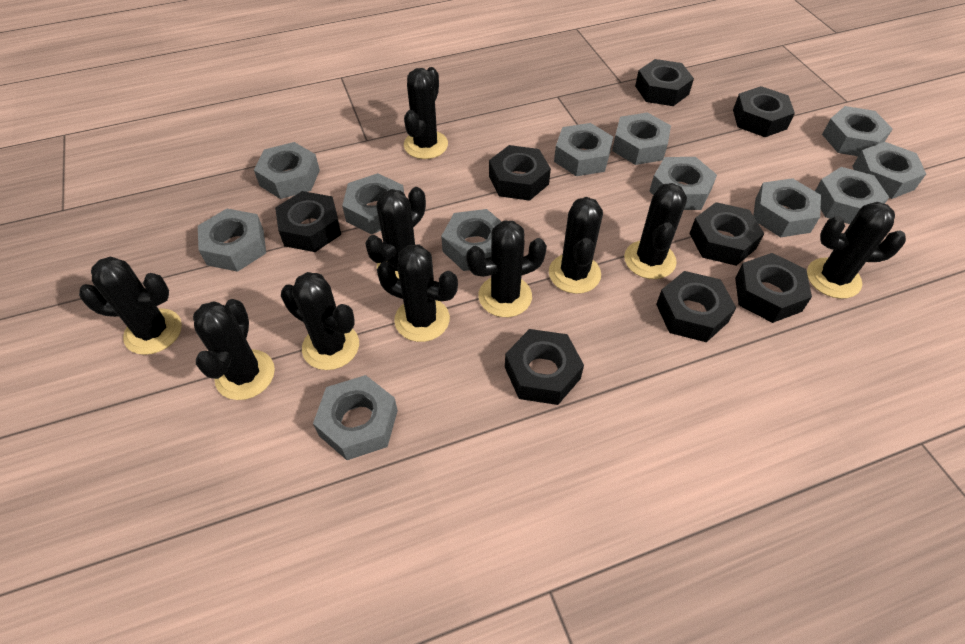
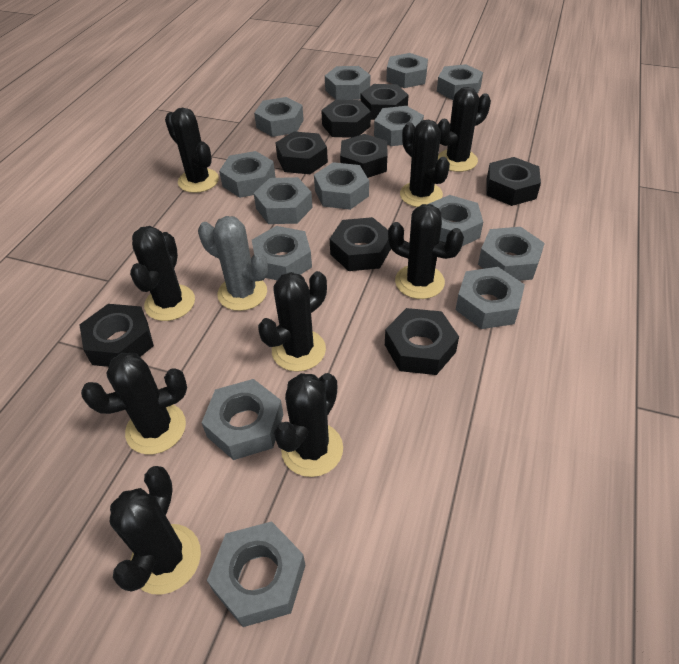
black cactus: [79,257,182,355] [193,299,275,400] [281,272,359,370] [365,187,426,279] [377,245,458,342] [404,67,448,159] [466,221,547,317] [549,197,603,294] [624,183,687,279] [807,202,906,299] = 10 -> [81,353,187,454] [110,466,201,595] [130,226,195,321] [165,108,219,193] [258,271,327,372] [274,373,343,477] [388,204,464,299] [400,120,450,207] [437,87,491,172] = 9
grey cactus: none = 0 -> [198,216,268,311] = 1
grey nut: [198,209,266,272] [254,142,320,199] [313,375,398,460] [342,173,404,234] [441,209,502,271] [554,123,613,176] [612,112,671,165] [650,157,717,210] [753,178,821,237] [815,167,889,224] [822,106,893,156] [852,142,926,199] = 12 -> [202,379,284,460] [207,521,306,627] [219,151,275,198] [252,226,312,280] [254,97,304,137] [254,177,313,224] [314,162,369,210] [325,66,370,100] [374,106,424,146] [386,53,428,88] [427,195,483,246] [437,64,483,100] [456,267,525,329] [478,227,545,281] = 14

